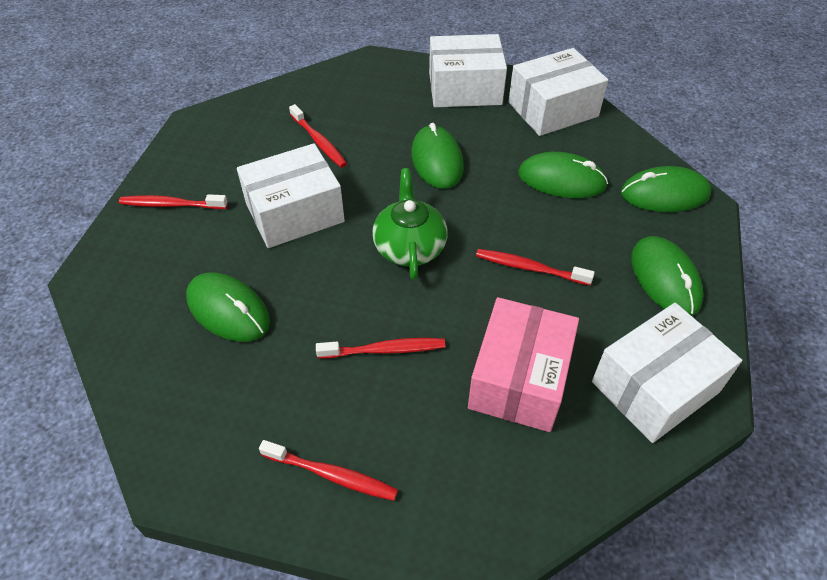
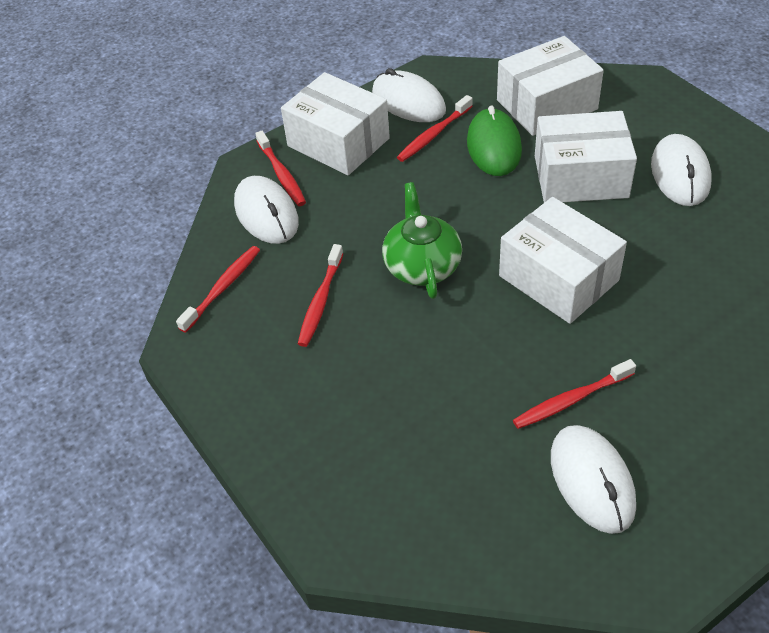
green mouse: [186,272,270,342] [411,123,464,189] [518,152,608,198] [621,166,711,212] [631,236,704,316] = 5 -> [467,105,522,176] = 1
pink box: [468,297,579,432] = 1 -> none = 0
white mouse: none = 0 -> [234,176,299,244] [372,68,446,122] [551,425,636,534] [651,134,712,206] = 4

